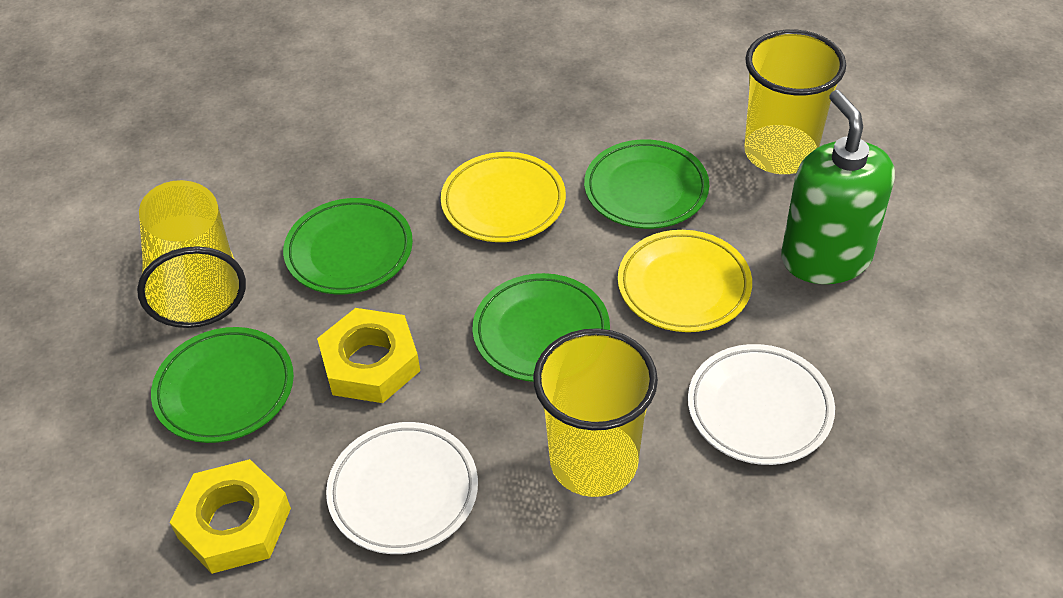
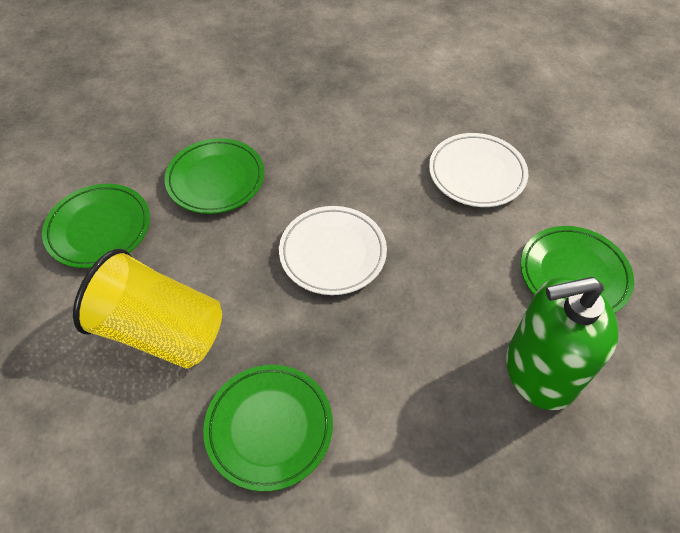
yellow cup: [137,180,246,328] [533,328,658,497] [744,29,846,174] = 3 -> [73,249,222,369] = 1
yellow nut: [169,459,291,574] [317,308,420,403] = 2 -> none = 0
yellow plate: [441,152,566,242] [618,230,752,332] = 2 -> none = 0

